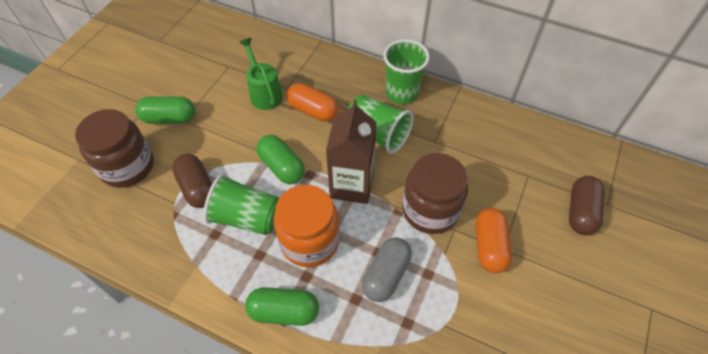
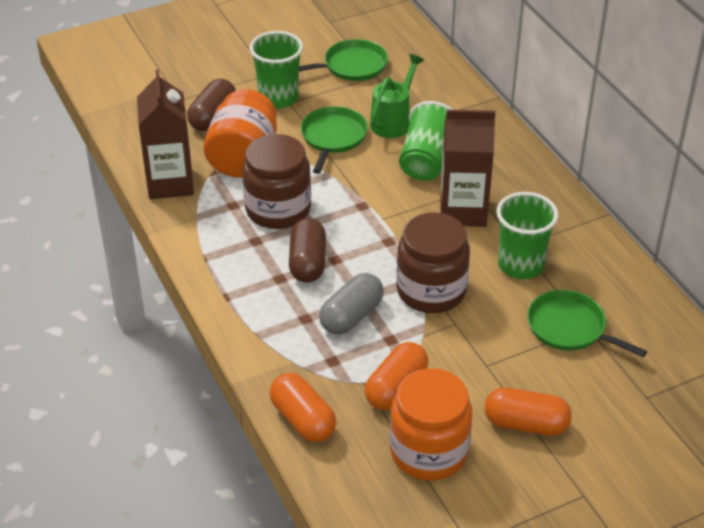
brown carton: [326,100,377,204] = 1 -> [137,69,194,199] [440,109,495,227] = 2
green capsule: [135,96,195,124] [245,287,319,326] [256,135,305,184] = 3 -> none = 0
green pan: none = 0 -> [299,39,388,81] [301,106,368,174] [527,290,647,357] = 3
orange capsule: [286,83,339,122] [476,208,512,273] = 2 -> [270,373,336,442] [365,342,428,410] [485,388,572,436] = 3
orange jar: [274,185,340,267] = 1 -> [204,89,277,178] [390,368,472,480] = 2

